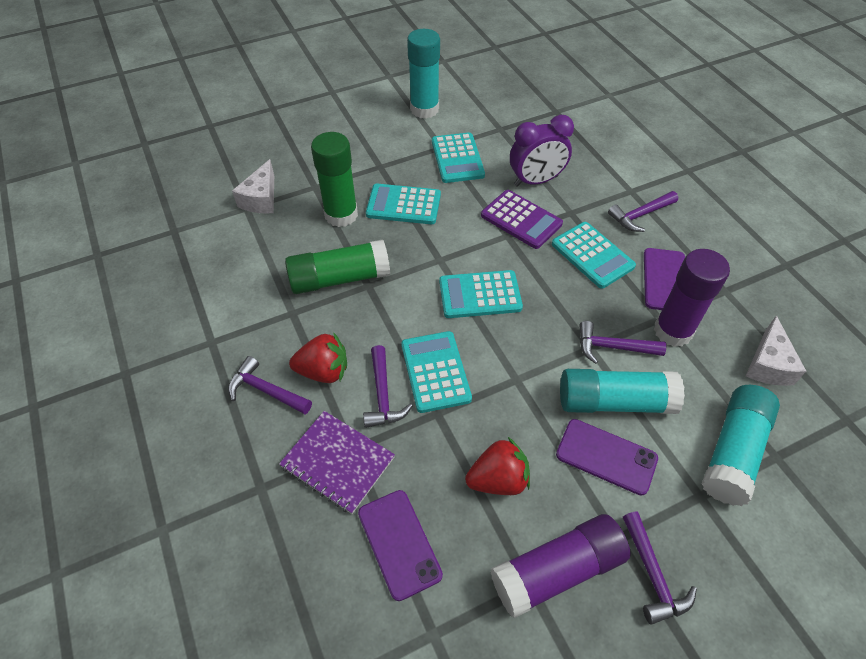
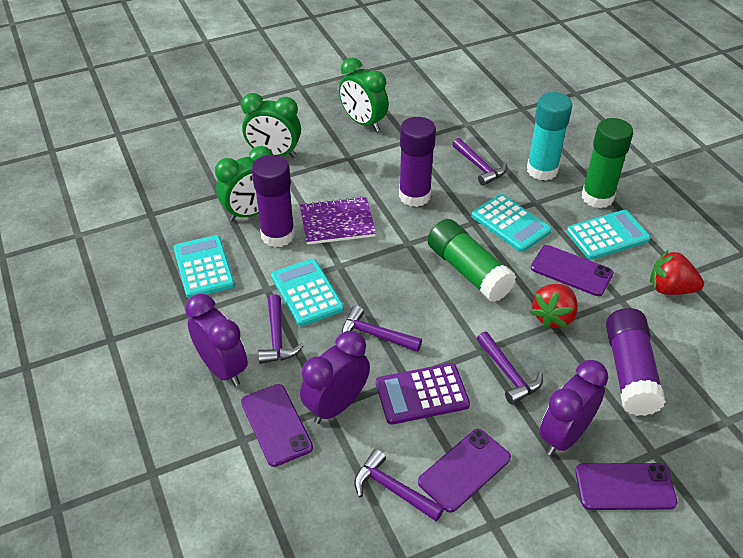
green clock: none = 0 -> [215,146,273,221] [241,93,301,158] [339,58,389,132] = 3
purple clock: [510,115,574,187] = 1 -> [185,294,248,386] [300,331,370,424] [539,360,608,456] = 3
purple glue stick: [491,514,631,618] [654,249,730,347] = 2 -> [252,155,295,247] [399,117,436,207] [606,308,666,416] = 3
purple phone: [358,490,443,601] [556,419,658,496] [644,248,685,310] = 3 -> [241,384,313,467] [418,429,511,513] [531,245,614,296] [575,463,677,510] = 4
turquoise calculator: [366,184,441,224] [401,331,472,413] [432,132,485,183] [439,270,523,318] [552,222,636,289] = 5 -> [174,235,235,298] [271,259,344,326] [471,194,552,252] [566,210,651,260] = 4
turquoise glue stick: [407,29,440,119] [560,369,685,414] [702,385,780,506] = 3 -> [527,92,572,181] = 1
white cheese: [232,159,274,214] [746,316,806,386] = 2 -> none = 0

